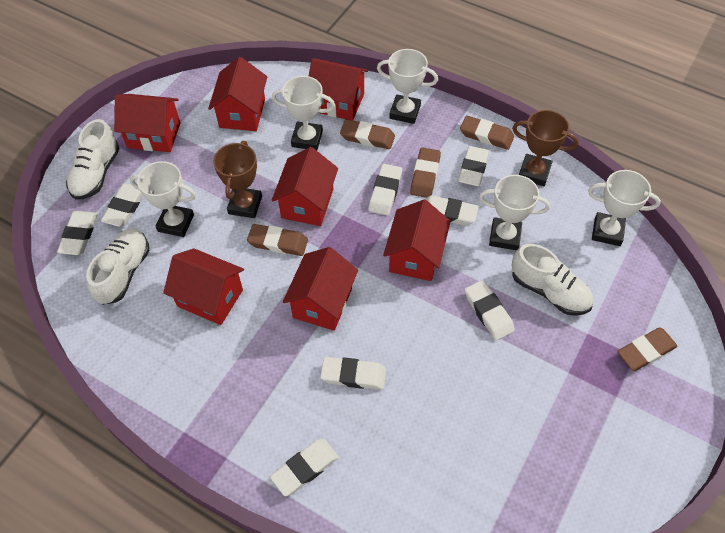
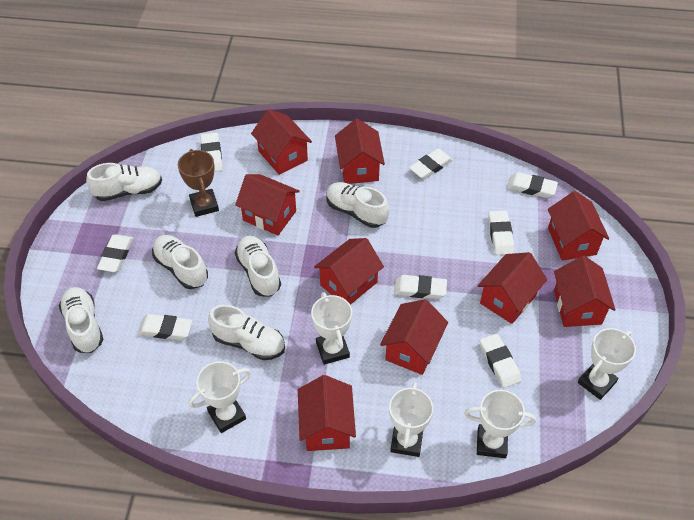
brown eraser: [247,224,308,256] [340,119,395,149] [410,147,441,198] [460,115,514,150] [617,327,677,371] = 5 -> none = 0
brown trophy: [213,141,262,218] [512,110,579,186] = 2 -> [178,149,219,217] = 1
red house: [114,94,180,152] [163,248,244,325] [208,57,267,131] [272,147,338,226] [283,247,358,331] [309,58,368,120] [383,200,451,281] = 7 -> [235,174,300,235] [251,109,312,175] [298,375,356,451] [314,238,384,305] [335,119,385,184] [380,299,448,375] [478,252,547,324] [548,191,609,261] [554,256,616,327] = 9
white shoe: [66,119,120,200] [86,229,149,305] [511,244,594,316] = 3 -> [59,287,103,353] [86,163,162,201] [152,235,208,289] [208,305,285,360] [235,236,281,296] [326,182,389,228] = 6

